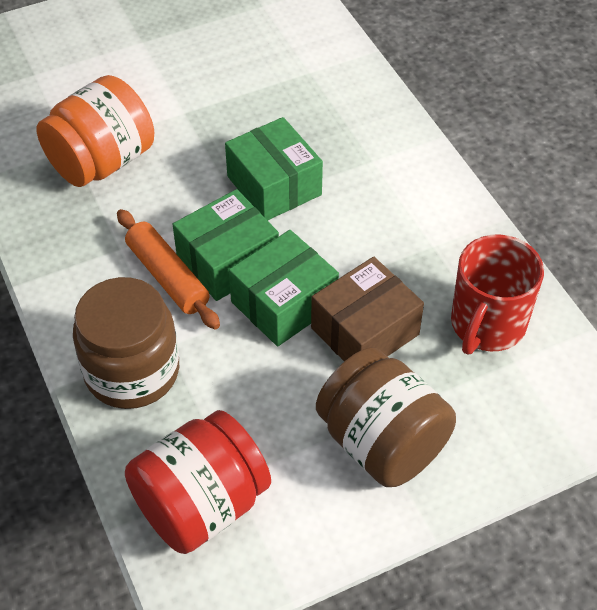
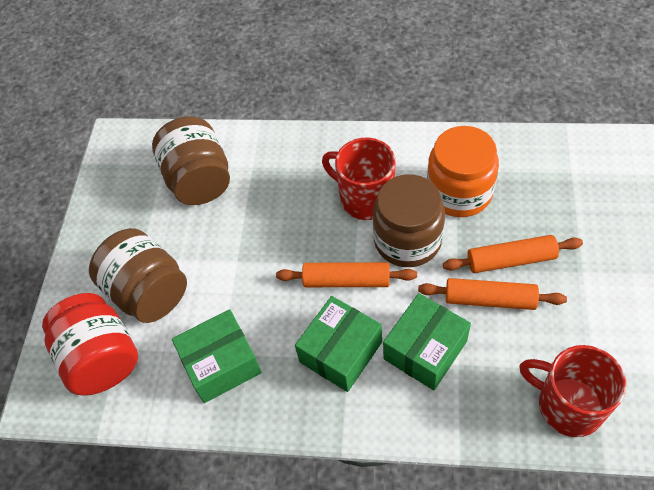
brown box: [311,257,424,361] = 1 -> none = 0
brown jar: [73,277,179,409] [316,348,456,487] = 2 -> [89,228,187,323] [152,116,230,205] [373,174,445,267] = 3
orange rolling pin: [117,209,220,329] = 1 -> [276,262,417,287] [418,278,567,310] [443,235,583,273] = 3
red mug: [451,234,544,355] = 1 -> [322,137,395,220] [519,345,626,437] = 2

